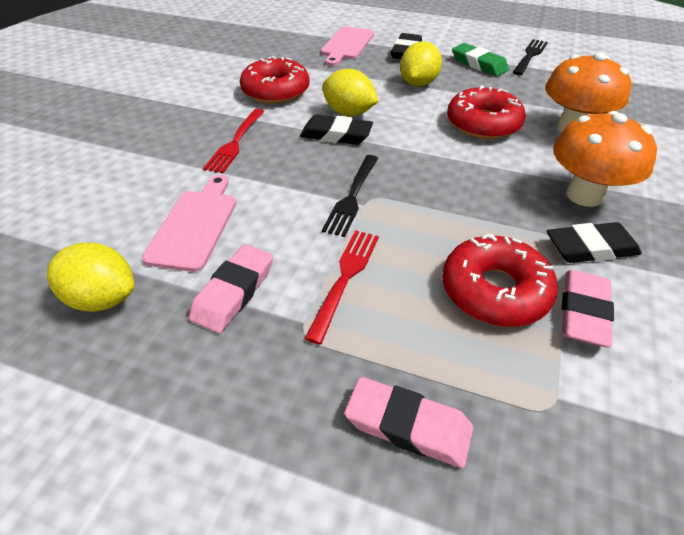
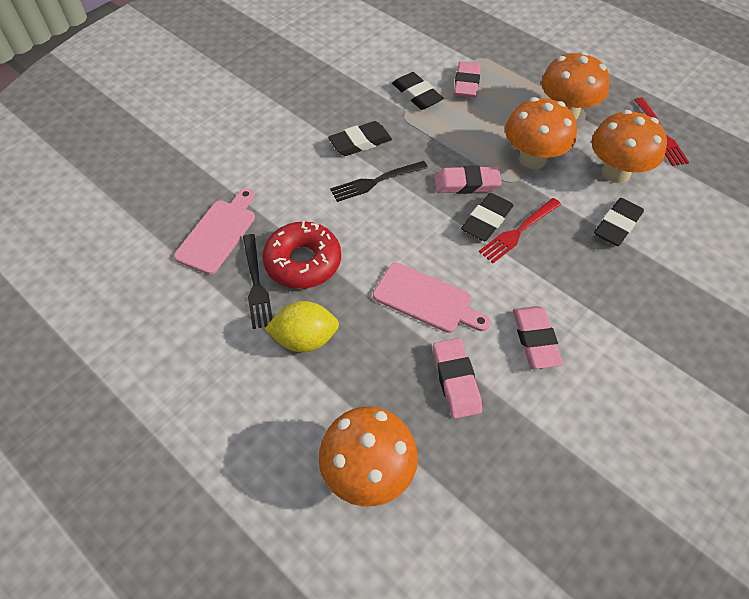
black eraser: [300,115,373,145] [391,33,422,59] [547,222,642,263] = 3 -> [328,121,392,156] [392,72,443,110] [461,193,514,241] [594,198,644,246] = 4
green eraser: [452,43,509,77] = 1 -> none = 0
orange mushroom: [545,52,631,133] [553,111,657,207] = 2 -> [319,407,418,506] [505,97,577,169] [541,52,610,119] [592,110,667,183] = 4
pink eraser: [189,244,273,333] [344,377,473,468] [562,270,614,348] = 3 -> [433,338,482,419] [434,165,502,194] [454,61,481,98] [513,306,563,369] = 4
red donut: [240,56,309,104] [442,234,558,327] [447,85,526,139] = 3 -> [263,221,341,289] = 1
yellow lemon: [47,243,134,312] [322,69,379,116] [400,41,442,87] = 3 -> [264,301,339,352] = 1

